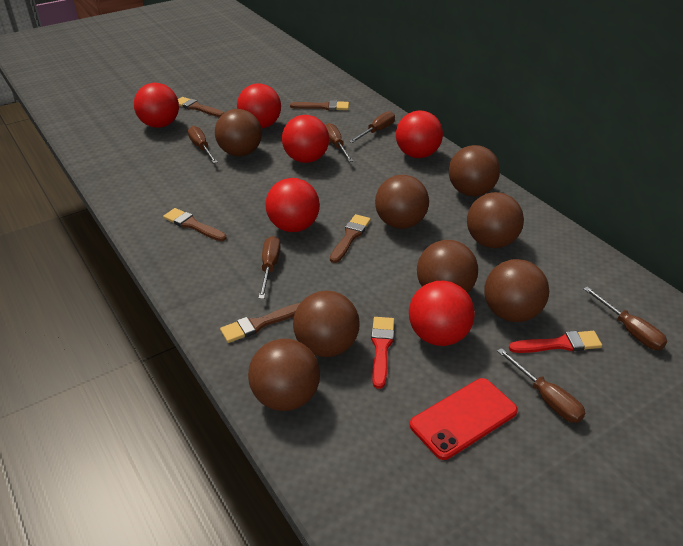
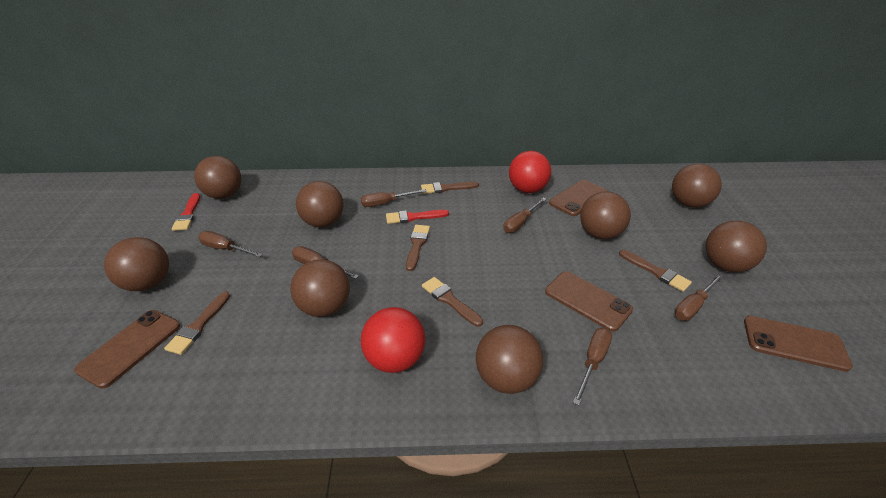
brown phone: none = 0 -> [74,310,180,389] [545,271,633,332] [549,180,608,216] [744,316,853,372] = 4
red ball: [134,83,179,128] [237,84,281,129] [266,178,320,232] [282,115,329,163] [396,110,443,158] [409,281,475,346] = 6 -> [361,307,425,373] [509,151,551,193] = 2
red phone: [410,378,518,460] = 1 -> none = 0

